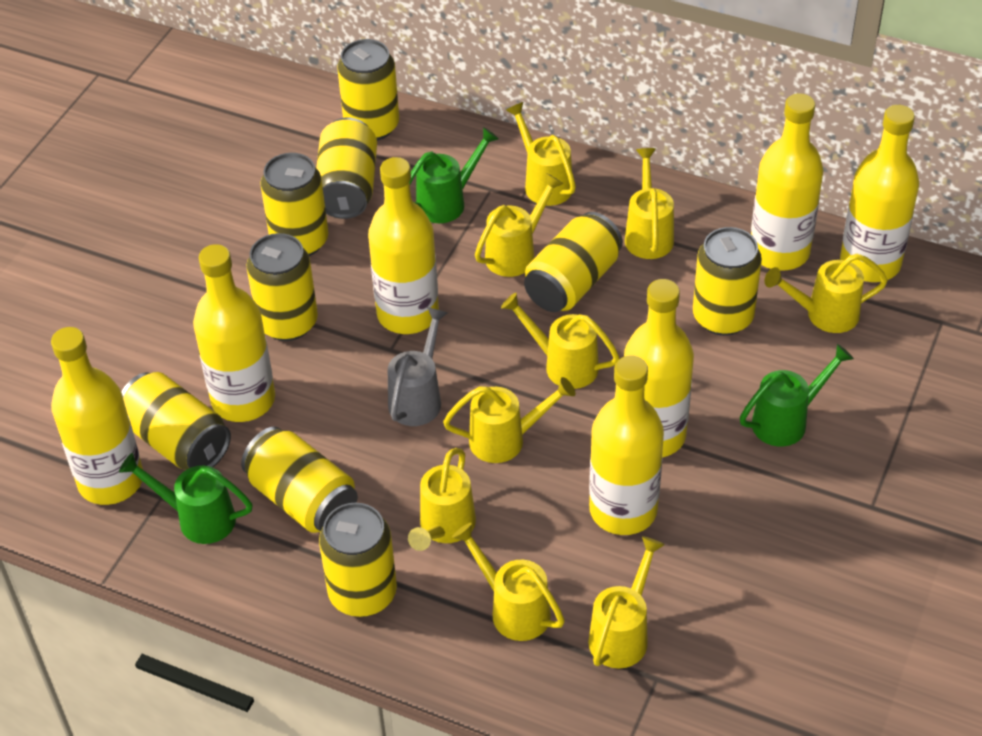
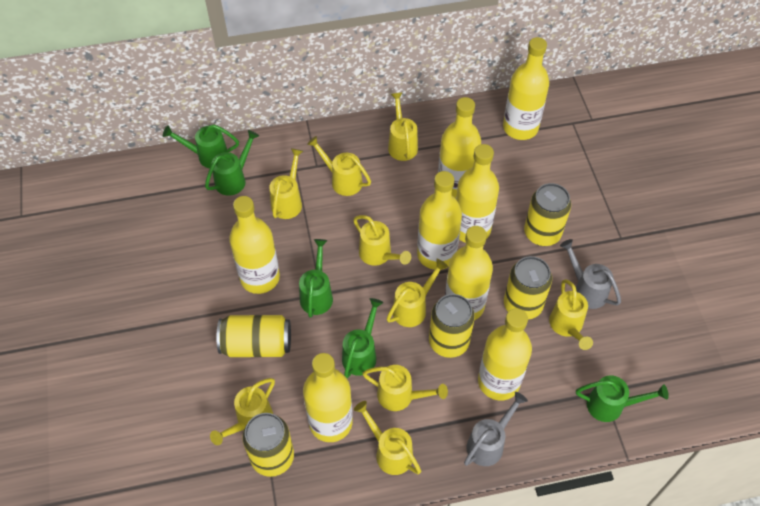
green watering can: [119,453,253,544] [409,127,499,223] [740,344,854,447] = 3 -> [163,125,239,168] [205,130,259,196] [299,239,333,318] [342,298,383,378] [576,375,669,422] = 5
grey watering can: [388,307,448,426] = 1 -> [464,392,528,466] [560,239,621,309] = 2
yellow bottle: [51,327,143,505] [193,244,275,422] [368,157,439,334] [589,355,664,535] [624,279,694,458] [751,93,823,271] [840,105,919,282] = 7 -> [229,196,280,294] [303,353,353,442] [417,171,462,270] [438,97,481,198] [445,226,493,320] [456,144,499,243] [478,308,532,400] [503,37,549,140] = 8
yellow can: [121,372,231,470] [241,426,358,533] [247,233,318,341] [260,153,328,256] [316,118,377,219] [319,503,397,617] [337,39,399,141] [524,212,623,312] [693,227,762,336] = 9 -> [217,315,291,357] [243,413,294,477] [429,294,475,358] [504,256,552,320] [524,183,571,246] = 5

